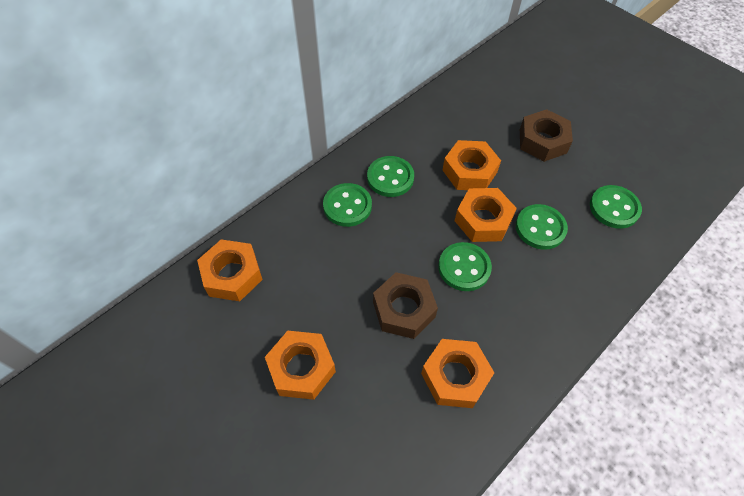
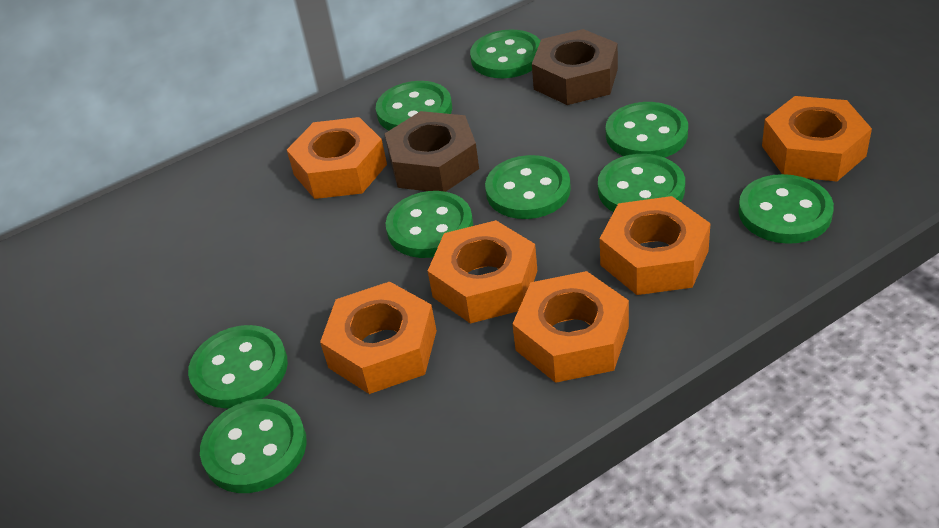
green button: [323,183,372,227] [367,156,414,197] [438,242,492,291] [516,204,568,250] [590,185,642,229] = 5 -> [188,325,288,408] [200,399,307,493] [376,81,452,130] [386,191,473,258] [470,29,540,78] [485,155,571,219] [598,154,685,212] [606,102,688,158] [739,174,834,244] = 9
orange nut: [197,239,263,301] [265,331,336,400] [421,339,494,408] [443,140,501,190] [455,188,517,242] = 5 -> [287,117,387,199] [320,282,437,394] [428,220,537,324] [512,271,629,383] [600,196,711,295] [762,96,872,181] = 6

